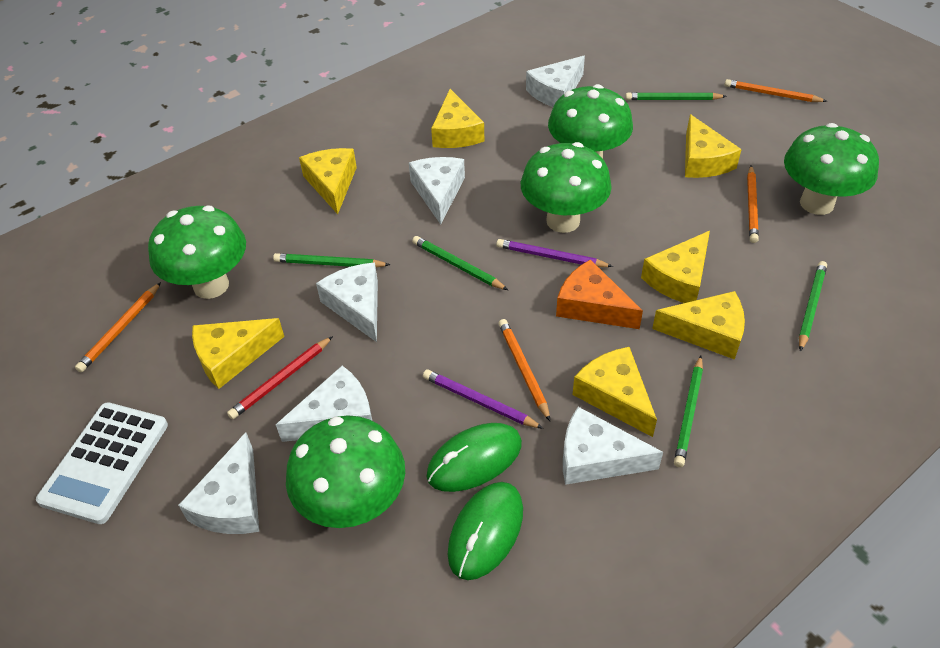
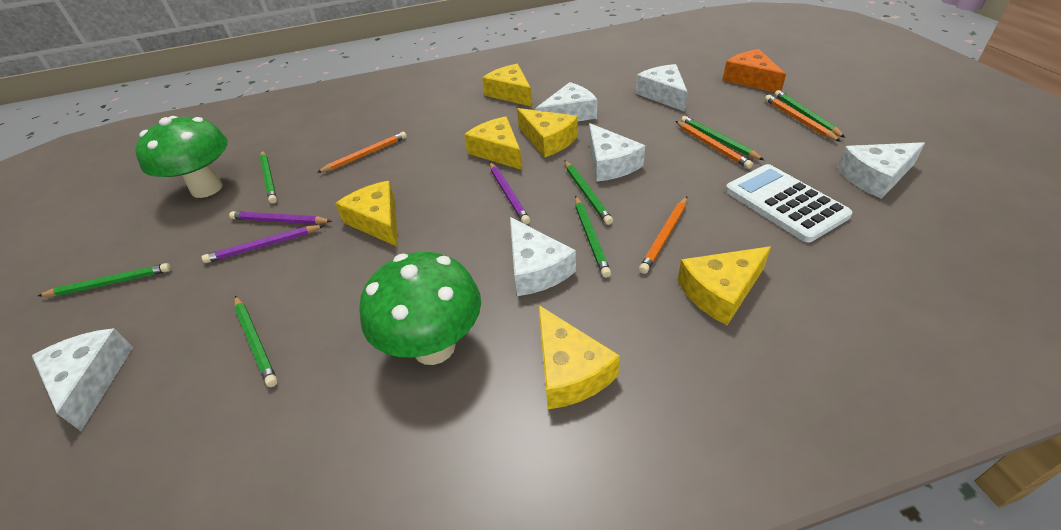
green mouse: [427,423,522,492] [448,482,523,580] = 2 -> none = 0
green mushroom: [148,206,246,299] [286,415,405,528] [521,142,612,233] [548,84,633,159] [784,123,879,215] = 5 -> [135,116,228,198] [359,252,481,365] = 2
green pencil: [273,253,390,267] [412,236,508,290] [625,92,727,100] [674,356,703,467] [799,261,827,351] = 5 -> [38,263,171,297] [234,296,278,387] [260,151,277,204] [564,160,613,225] [575,196,611,278] [681,116,764,160] [774,90,845,138] = 7
purple pencil: [423,370,543,429] [496,239,613,267] = 2 -> [202,225,325,263] [229,211,332,224] [490,162,530,225] = 3
red pencil: [227,336,333,419] = 1 -> none = 0
yellow cheese: [192,318,284,389] [299,148,357,214] [431,89,484,148] [572,347,657,437] [641,231,710,303] [652,291,745,360] [685,114,742,178] = 7 -> [335,181,398,247] [464,116,522,170] [482,64,532,107] [517,108,578,157] [538,305,620,409] [677,246,771,325] = 6

